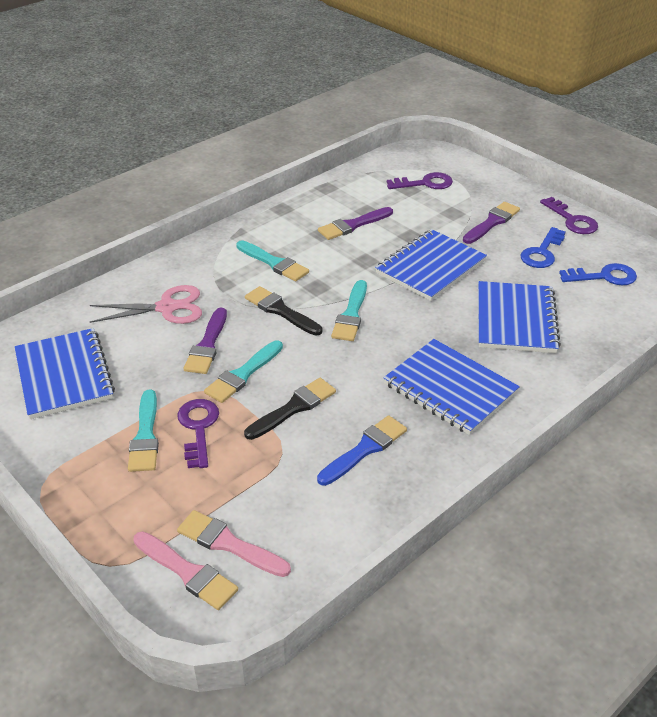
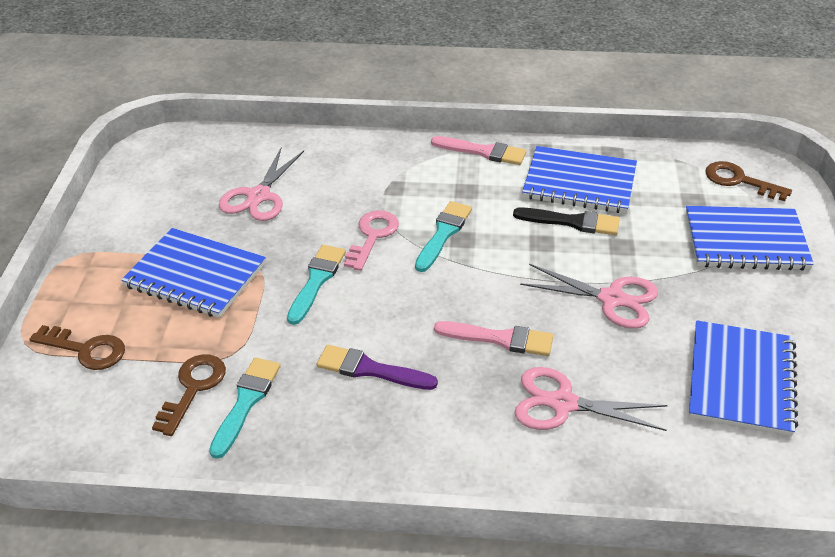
black brush: [244,378,336,440] [245,286,322,336] = 2 -> [513,208,620,235] = 1
blue brush: [317,415,407,486] = 1 -> none = 0
blue key: [521,227,566,268] [559,263,637,285] = 2 -> none = 0
brown key: none = 0 -> [29,325,125,370] [152,354,226,436] [705,161,792,201] = 3
pink key: none = 0 -> [344,210,399,271] = 1
pink scissors: [90,285,202,324] = 1 -> [219,148,304,221] [515,367,668,431] [520,264,658,329] = 3
purple brush: [184,307,227,374] [318,207,393,240] [463,202,520,244] = 3 -> [317,345,438,390] = 1
purple key: [177,399,219,468] [387,172,453,189] [540,197,598,234] = 3 -> none = 0
turquoise brush: [128,390,159,472] [204,340,283,403] [236,240,309,282] [331,280,367,341] = 4 -> [209,357,281,459] [287,245,346,325] [415,201,472,272] = 3

